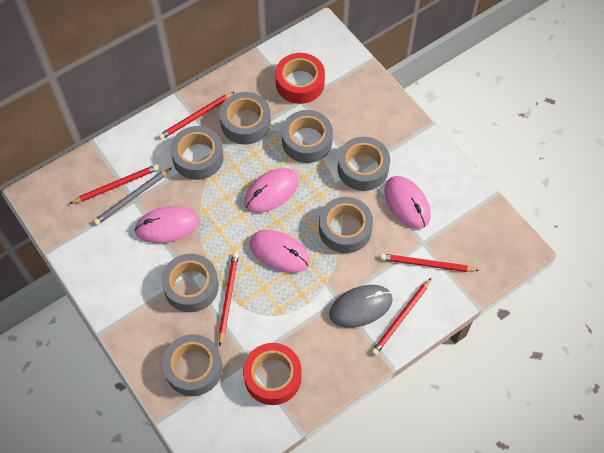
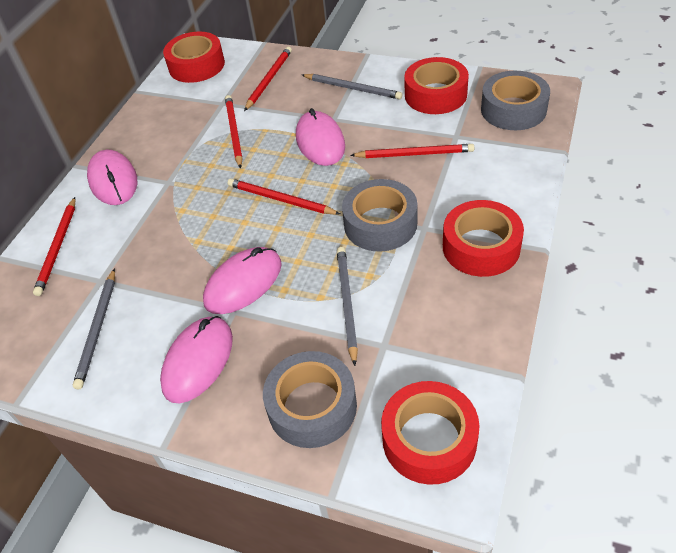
grey mouse: [329,285,393,328] = 1 -> none = 0
grey pencil: [94,168,171,225] = 1 -> [73,268,115,389] [302,74,403,99] [337,247,358,366] = 3
grey tape: [161,254,219,312] [162,334,222,396] [170,126,224,180] [220,92,271,144] [282,110,333,163] [319,197,373,253] [338,137,390,191] = 7 -> [263,351,357,448] [342,179,417,252] [481,71,550,130] = 3
red tape: [243,343,302,405] [275,53,325,104] = 2 -> [163,32,225,83] [381,381,480,485] [404,57,469,114] [443,200,524,277] = 4

